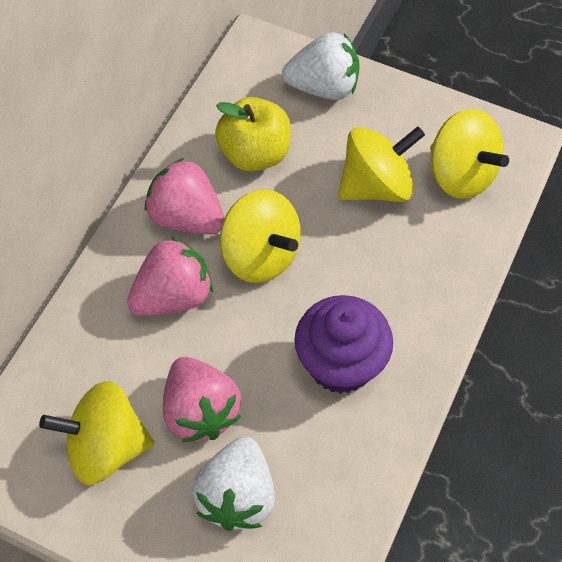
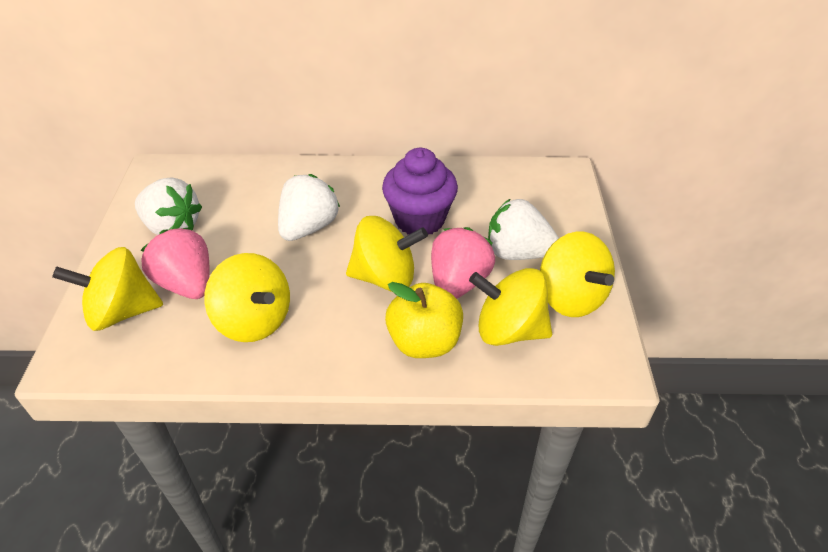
pink strawberry: [127,237,213,316] [145,158,225,235] [163,357,241,442] = 3 -> [140,227,209,299] [431,227,495,299] = 2
white strawberry: [192,436,275,531] [282,32,360,100] = 2 -> [135,177,202,235] [278,174,340,241] [488,198,559,260] = 3
yellow spinning top: [39,381,155,485] [220,189,301,283] [338,126,425,202] [430,109,509,199] = 4 -> [52,247,163,331] [204,253,290,342] [346,216,428,292] [469,268,552,346] [540,231,615,317] = 5

